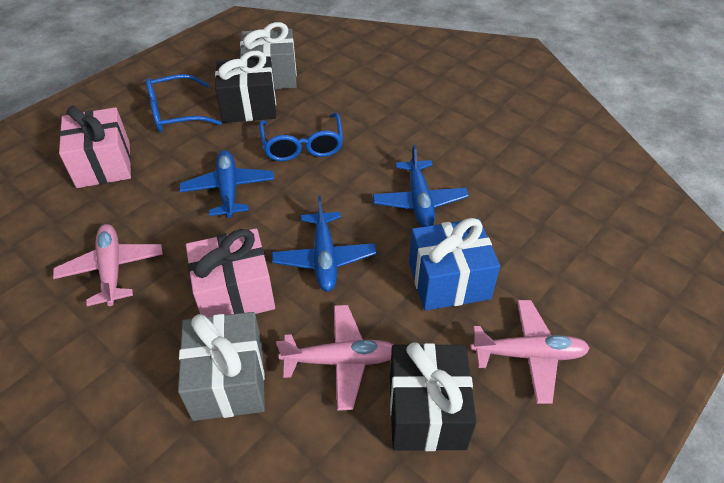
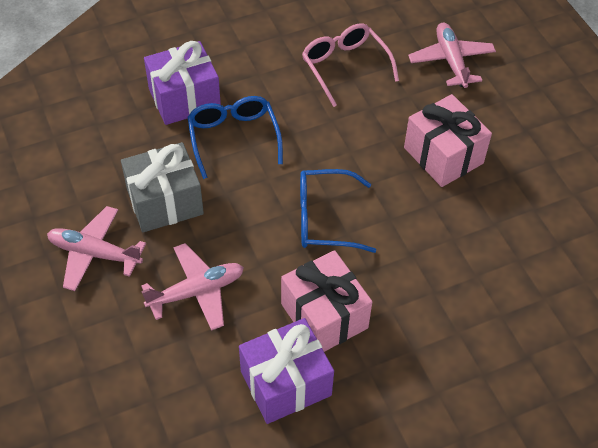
black gift: [215,51,276,123] [390,342,476,451] = 2 -> none = 0
blue gift: [409,218,500,311] = 1 -> none = 0
blue plane: [179,150,274,218] [272,196,377,292] [373,145,469,227] = 3 -> none = 0
grey gift: [178,312,265,421] [240,22,297,89] = 2 -> [121,142,204,232] = 1
pink glasses: none = 0 -> [302,23,399,107] = 1
purple gift: none = 0 -> [144,41,221,125] [239,318,334,424] = 2

